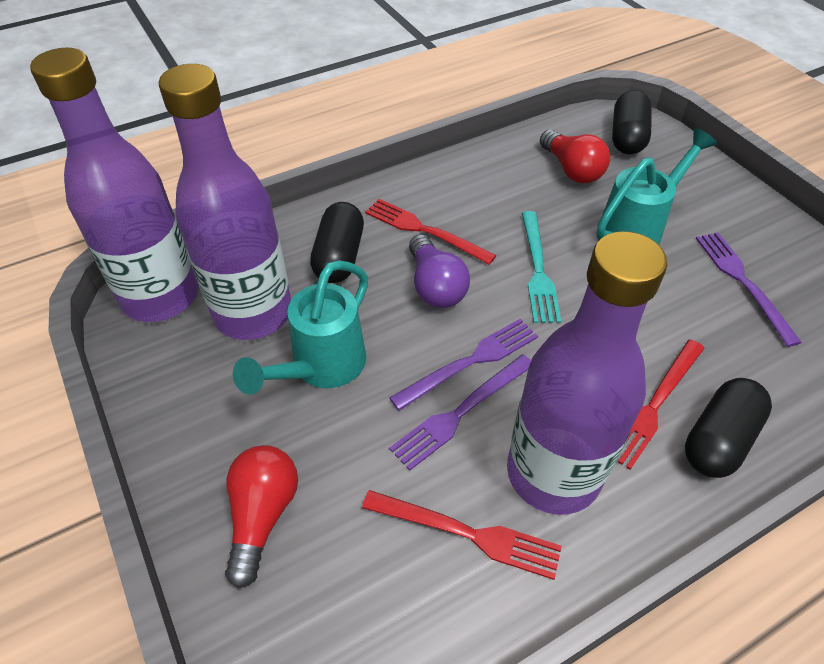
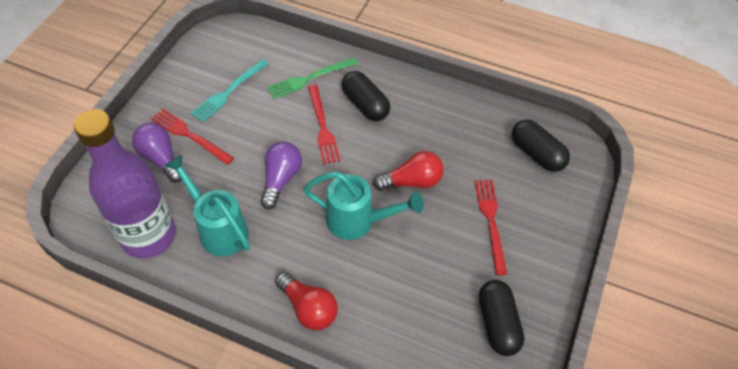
green fork: none = 0 -> [267,57,358,99] = 1
purple bottle: [30,47,199,322] [159,64,291,340] [507,231,667,515] = 3 -> [74,109,176,258] = 1
purple fork: [389,318,538,411] [389,355,531,471] [696,232,802,347] = 3 -> none = 0
purple light bulb: [409,235,470,308] = 1 -> [132,123,181,183] [260,142,302,209] = 2

